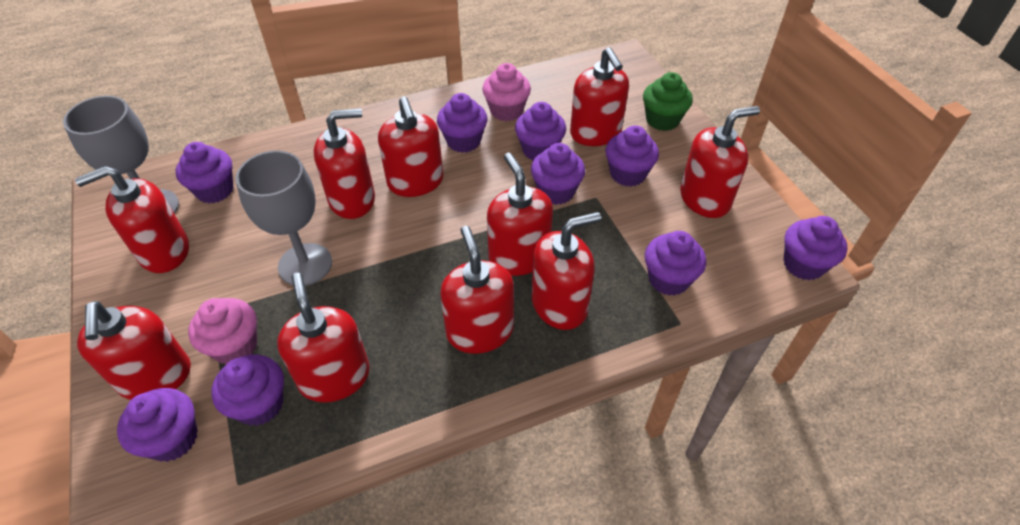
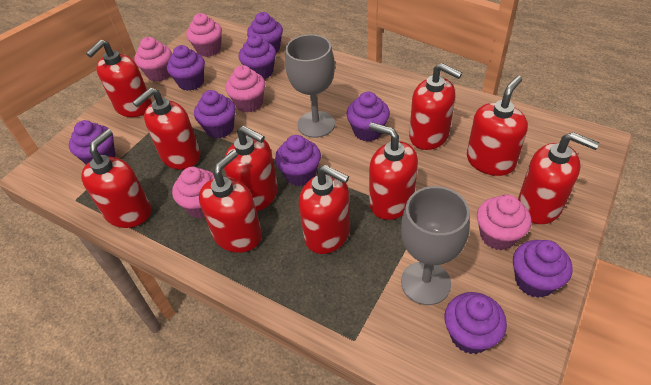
green cupcake: [643,72,693,131] = 1 -> none = 0
pink cupcake: [188,298,257,364] [482,63,531,121] = 2 -> [134,37,172,82] [172,167,215,219] [186,13,222,57] [225,65,265,112] [477,195,531,250] = 5

